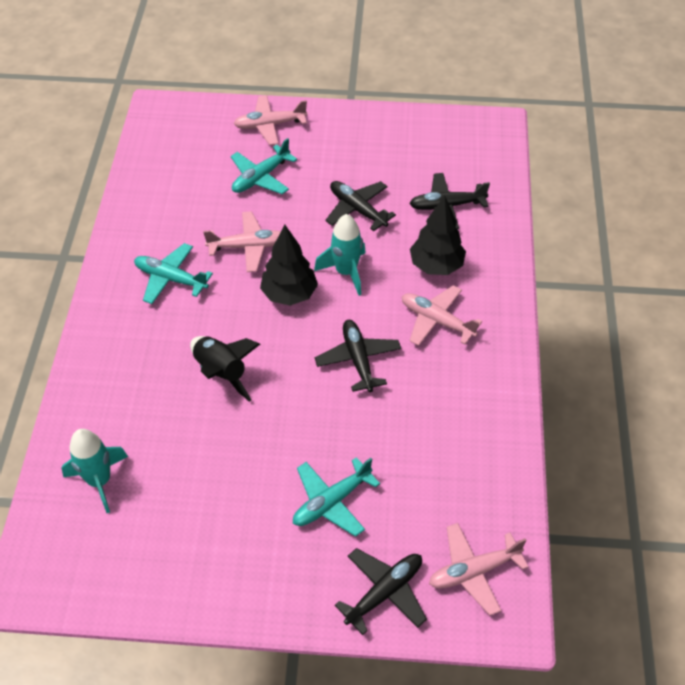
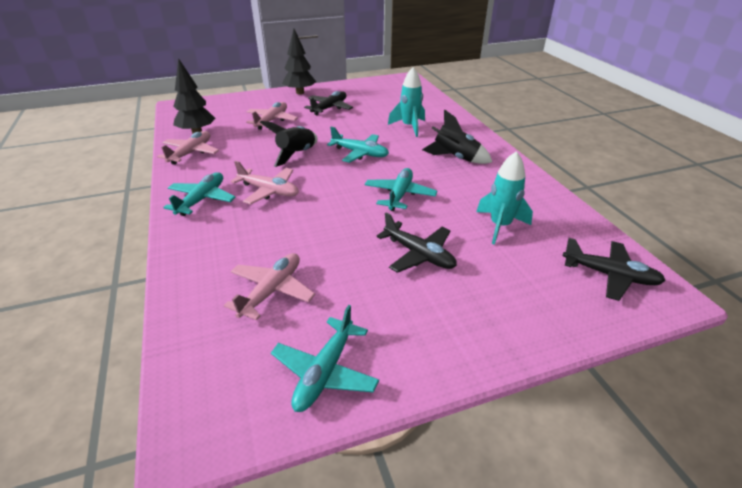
black plane: [315,320,401,392] [325,181,396,231] [335,548,427,635] [409,173,490,229] = 4 -> [304,91,353,115] [377,212,457,273] [563,238,666,301] = 3
black rocket: [190,336,260,402] = 1 -> [260,121,318,167] [422,109,492,164] = 2
turquoise plane: [134,243,213,304] [231,138,297,194] [293,457,380,537] = 3 -> [163,172,236,216] [271,305,379,412] [327,127,389,163] [365,168,437,211] = 4

